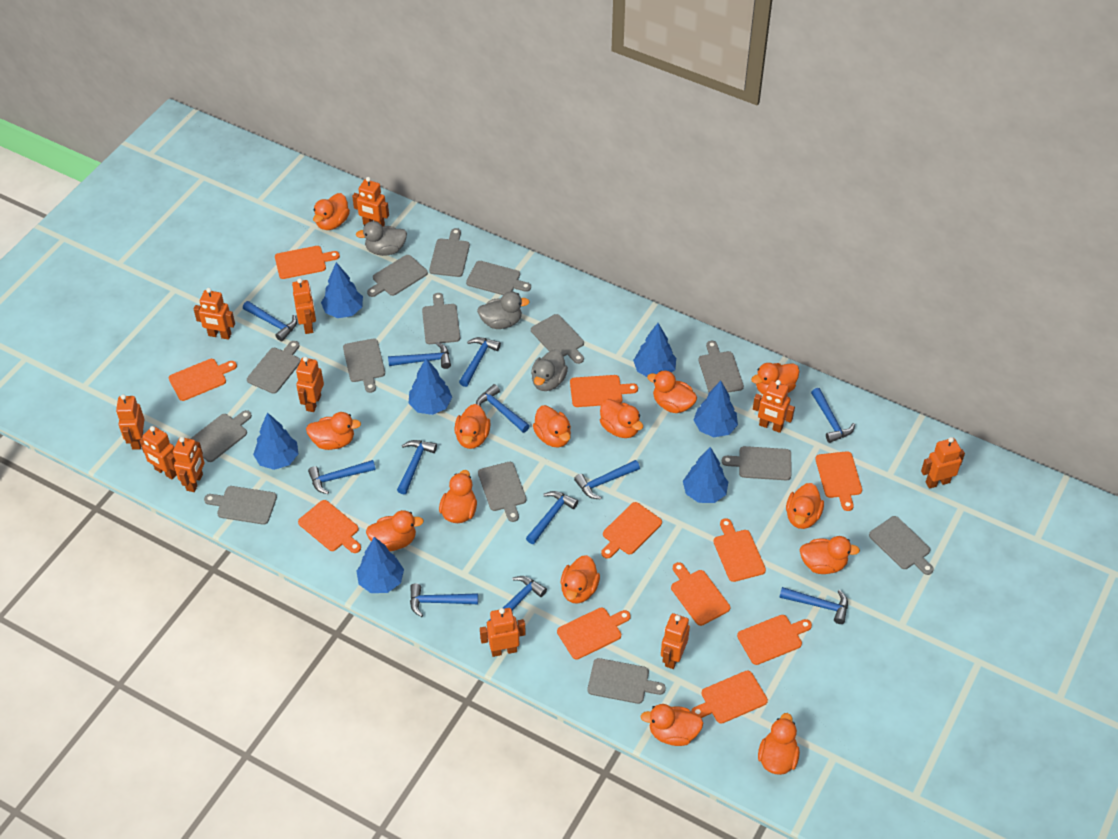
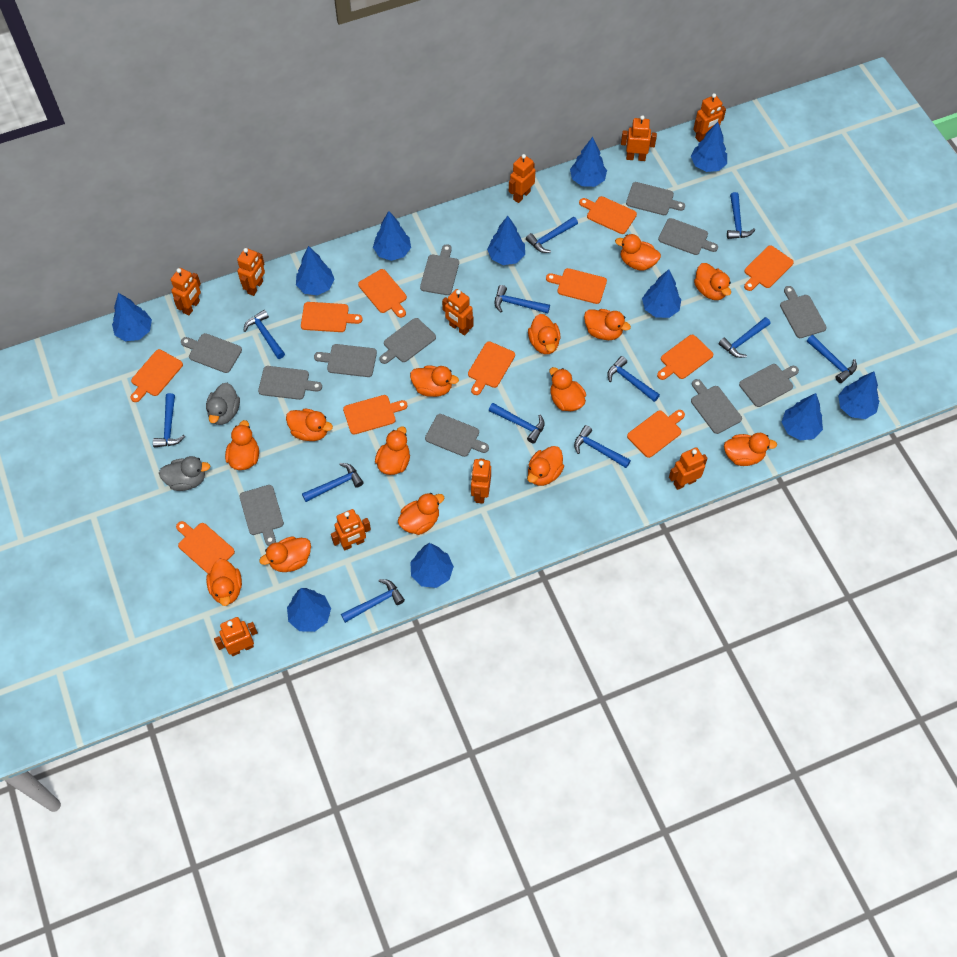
blue tree: [253,412,298,470] [321,262,363,318] [357,537,404,593] [409,358,452,415] [633,323,676,377] [683,447,728,503] [694,381,738,437] = 7 -> [112,293,152,342] [287,588,331,632] [296,246,334,295] [373,211,411,261] [410,543,454,588] [487,216,525,265] [570,137,607,187] [642,269,681,318] [691,122,727,172] [782,393,823,440] [838,372,879,419] = 11
grey cutting board: [190,410,252,462] [204,486,277,525] [247,341,301,394] [343,339,385,393] [367,255,428,297] [422,293,460,344] [429,228,470,277] [466,261,531,295] [478,462,526,522] [531,314,584,364] [588,658,666,704] [698,341,744,393] [722,446,791,480] [869,516,934,575] = 14 -> [181,333,242,373] [239,485,284,546] [258,366,322,400] [314,344,377,377] [379,318,436,364] [420,244,459,295] [425,414,489,457] [626,182,685,215] [658,218,718,255] [691,379,742,434] [739,364,799,407] [780,286,827,338] = 12
grey duck: [356,221,407,256] [477,291,530,329] [531,349,568,391] = 3 -> [159,456,210,491] [206,383,240,425] = 2
orange robot: [116,394,145,450] [140,426,177,479] [173,437,205,492] [194,288,235,340] [292,278,316,334] [296,357,324,412] [352,177,389,227] [480,608,526,657] [661,613,690,669] [753,380,795,433] [921,437,965,489] = 11 -> [171,268,201,316] [214,617,258,656] [237,248,265,296] [331,509,371,551] [442,289,473,336] [471,458,491,504] [509,154,536,203] [621,115,657,161] [669,447,708,490] [693,93,726,142] = 10

